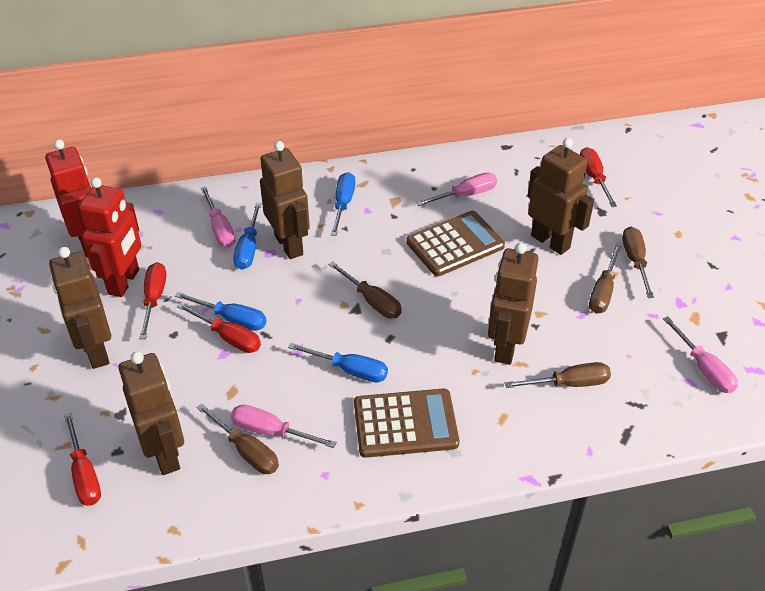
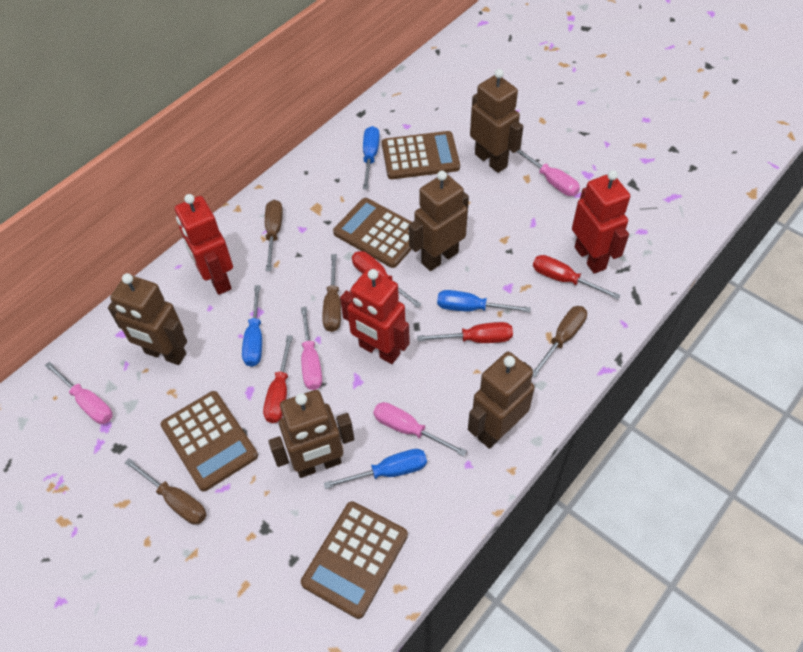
brown calculator: [354,389,459,458] [406,211,505,276] = 2 -> [160,391,258,491] [301,501,408,619] [333,198,412,268] [382,131,460,179] = 4
brown screwdriver: [197,403,279,474] [328,261,402,318] [505,362,611,388] [589,244,621,314] [622,227,654,298] = 5 -> [125,458,207,525] [265,200,283,271] [322,254,341,332] [533,306,587,377] = 4
red robot: [45,139,92,258] [78,177,141,297] = 2 -> [175,194,233,295] [340,269,410,364] [572,170,630,274] = 3

